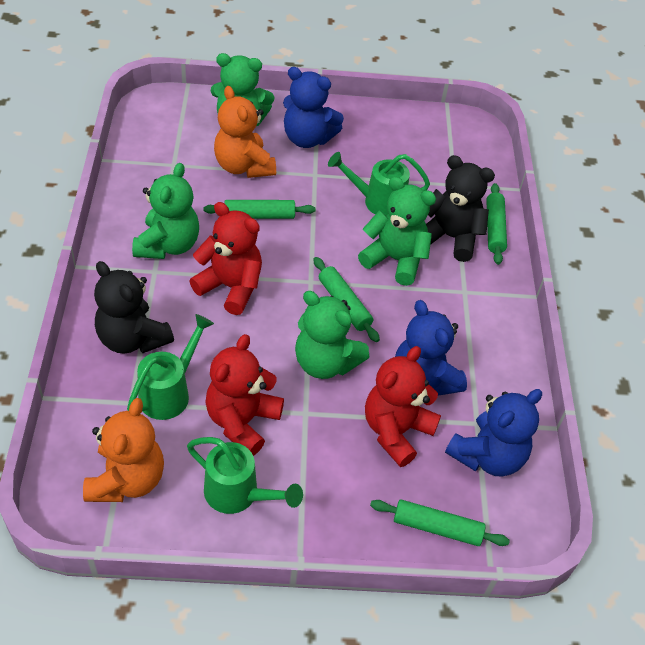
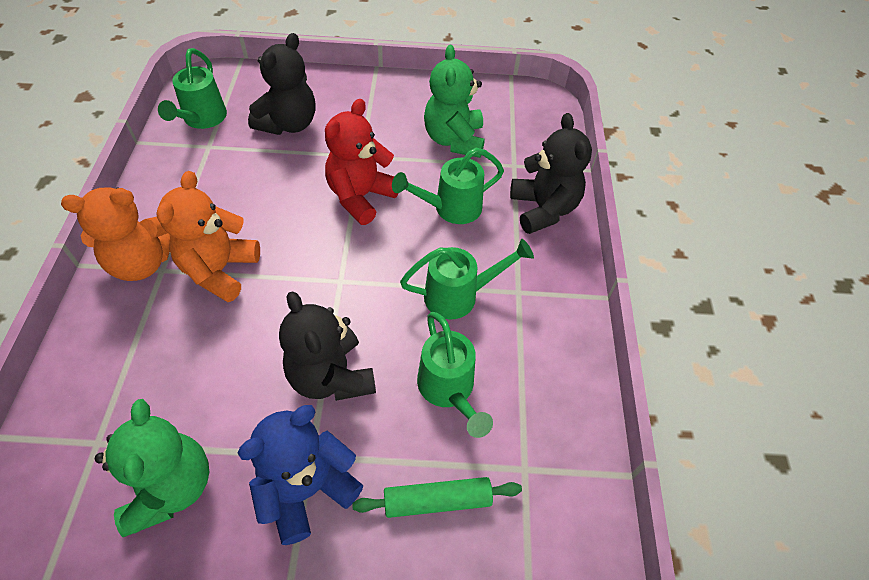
black teddy bear: [94,261,174,354] [426,155,495,262] = 2 -> [248,33,315,135] [279,291,376,401] [510,113,592,234] = 3
blue teddy bear: [283,67,344,148] [395,300,467,396] [445,389,542,477] = 3 -> [238,405,363,545] = 1
green rolling pin: [204,200,316,219] [313,257,380,342] [370,500,510,546] [486,183,507,265] = 4 -> [352,477,522,518] = 1
green teddy bear: [132,163,199,259] [211,53,274,126] [295,291,370,379] [358,177,436,286] = 4 -> [95,399,209,537] [424,45,485,158] = 2
green watering can: [127,314,214,420] [187,437,303,514] [328,152,430,216] = 3 -> [158,48,227,129] [392,148,504,224] [400,239,534,319] [417,312,493,438] = 4
red teddy bear: [190,202,262,315] [205,334,284,456] [365,346,441,467] = 3 -> [325,99,399,225] = 1

